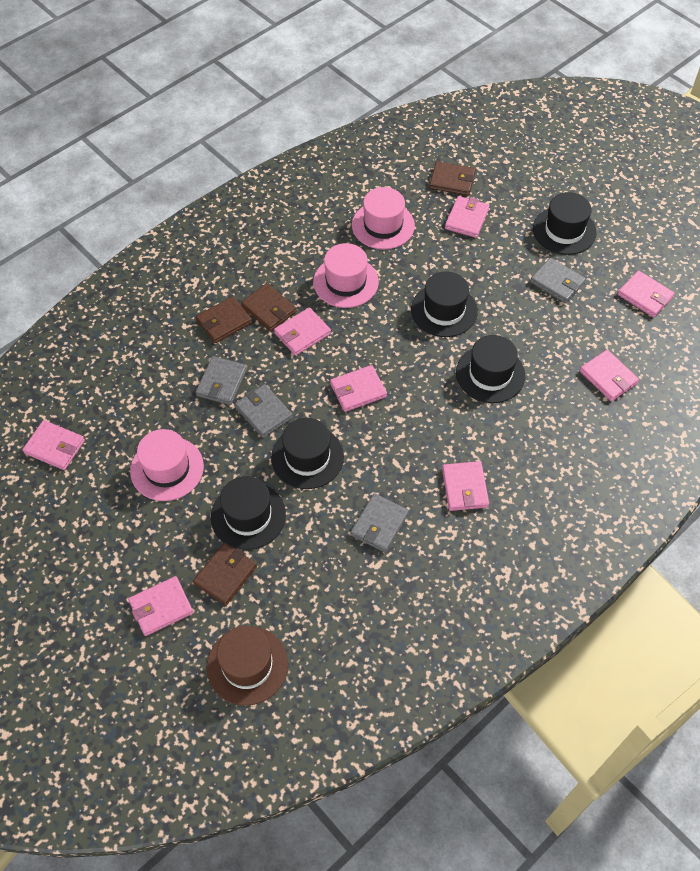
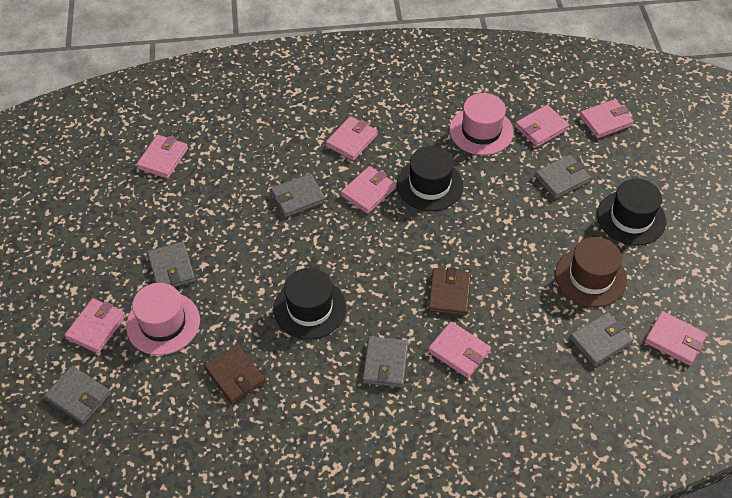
black hat: [211,476,286,550] [271,418,344,489] [411,271,478,337] [456,335,525,403] [533,192,597,255] = 5 -> [274,268,346,340] [397,146,463,211] [597,179,666,245] = 3
brown wallet: [193,542,257,605] [196,296,252,343] [241,283,296,331] [429,161,476,196] = 4 -> [204,344,266,404] [428,267,471,316] = 2
grey wallet: [196,356,247,405] [235,384,293,438] [350,493,409,553] [530,258,586,303] = 4 -> [44,366,111,424] [147,242,195,287] [271,173,326,217] [362,336,408,388] [535,155,591,199] [569,312,633,367] = 6
pink hat: [130,429,204,501] [313,243,379,308] [352,187,415,249] = 3 -> [126,283,200,355] [450,93,514,155] = 2

